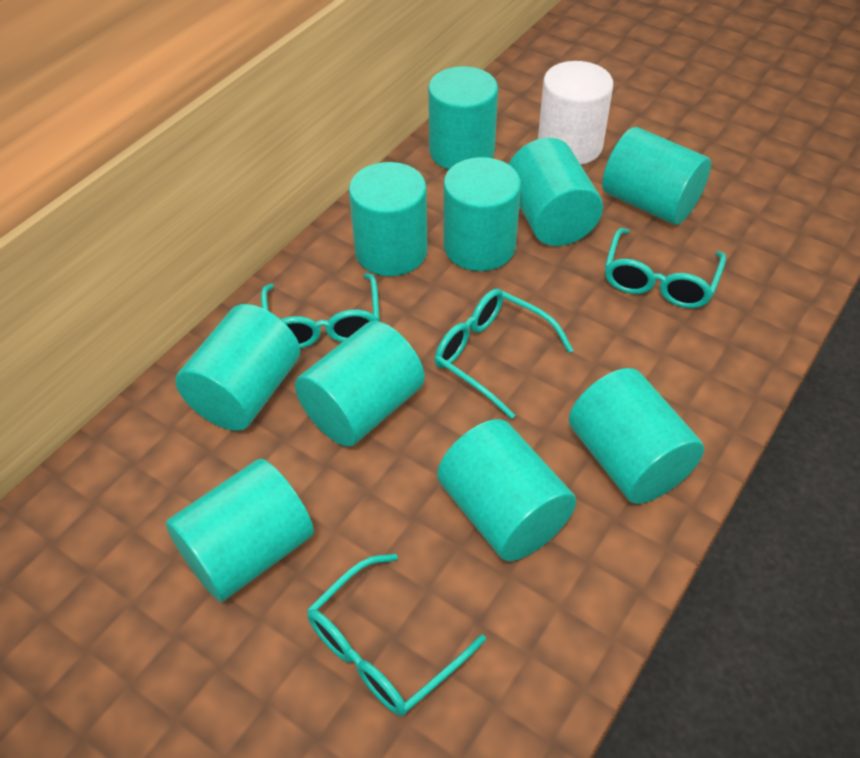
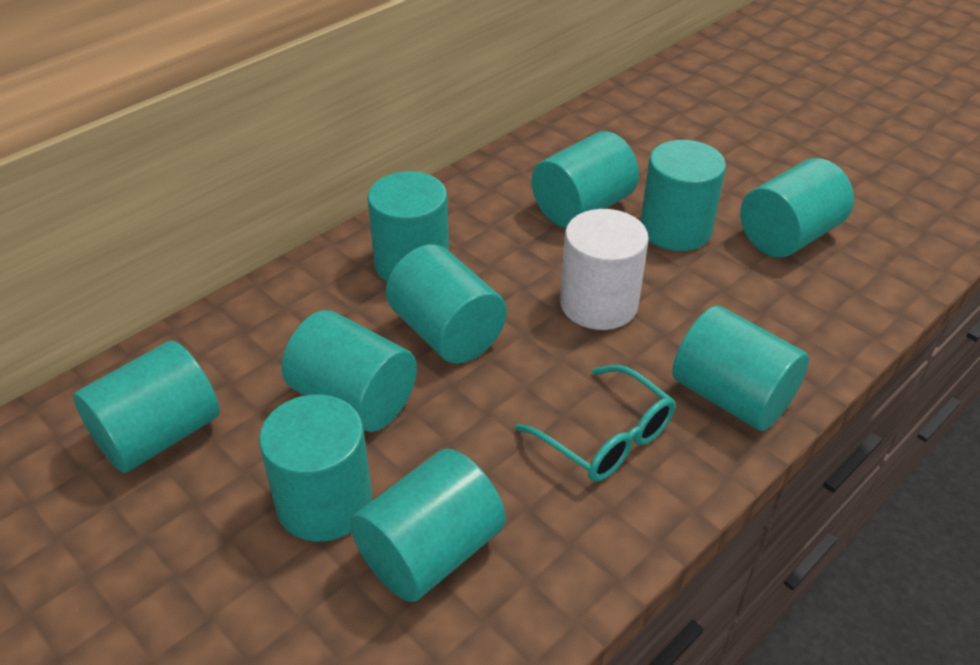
turquoise glasses: [261,273,380,349] [307,554,486,716] [434,289,573,419] [605,228,726,308] = 4 -> [515,365,676,481] = 1

